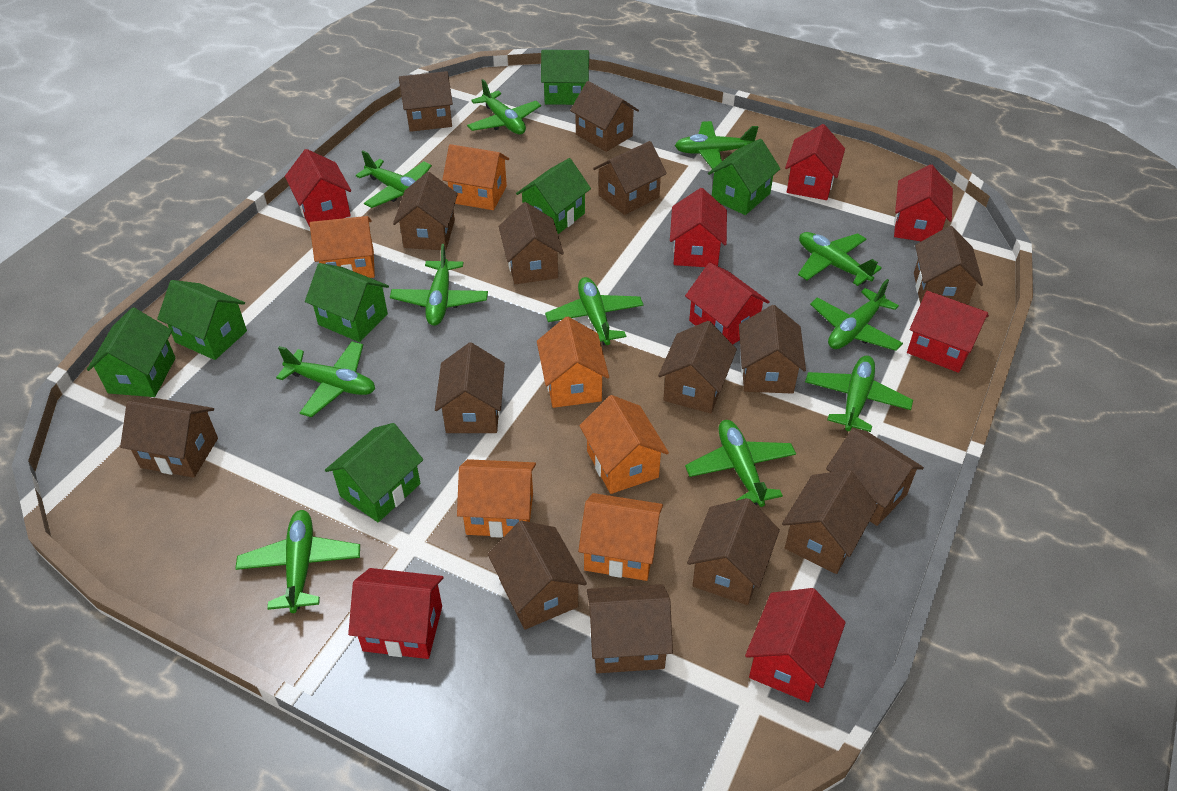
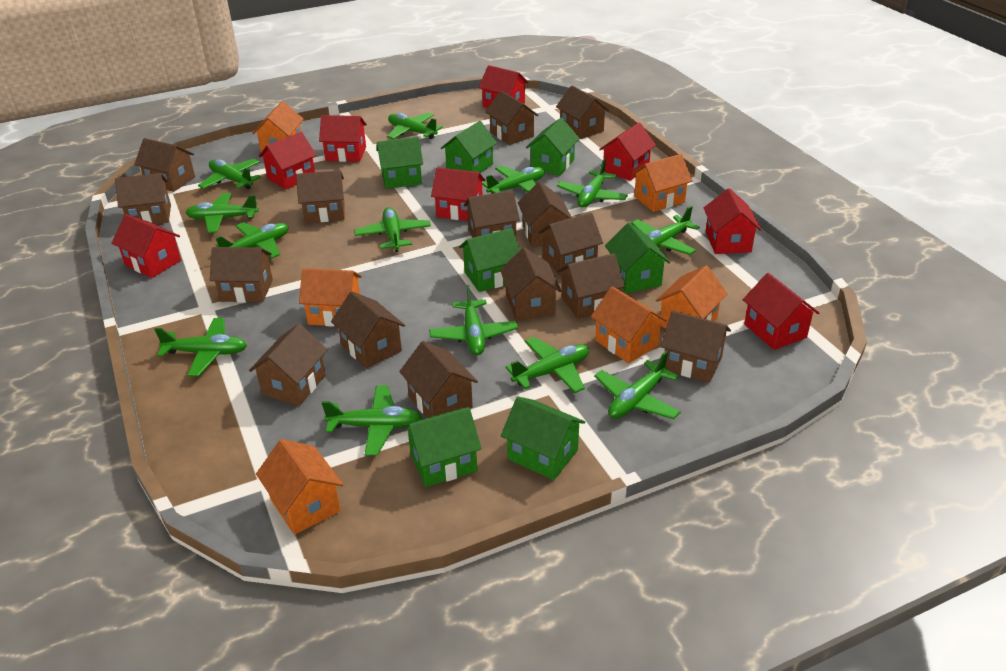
green plane: [235,510,360,613] [276,341,375,417] [356,150,432,208] [390,244,488,326] [467,79,541,134] [545,277,644,346] [675,121,758,169] [685,420,796,507] [798,232,882,286] [805,356,913,432] [810,279,903,351] = 11 -> [154,318,247,376] [185,193,259,233] [198,159,261,189] [216,222,289,259] [322,385,422,456] [354,207,431,252] [387,113,443,139] [429,285,518,355] [482,165,545,194] [506,337,589,393] [557,158,628,208] [594,351,681,419] [631,206,700,255] = 13

